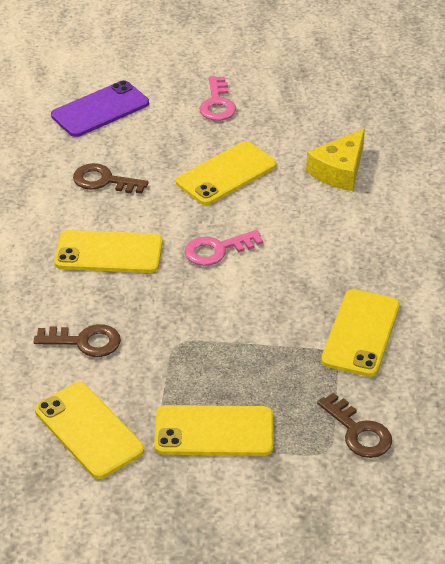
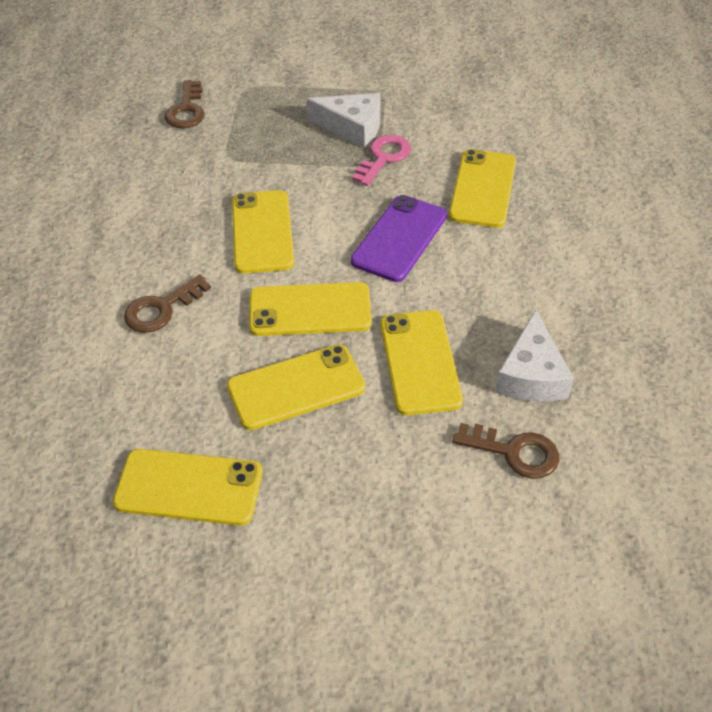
pink key: [184,230,263,266] [199,76,236,121] = 2 -> [352,135,411,186] = 1
white cheese: none = 0 -> [307,93,380,148] [495,310,574,402] = 2
yellow cheese: [306,128,365,191] = 1 -> none = 0
yellow phone: [35,382,144,479] [54,230,162,273] [154,405,274,456] [176,141,276,205] [321,289,400,377] = 5 -> [113,449,263,526] [227,344,366,430] [232,190,294,274] [249,282,372,336] [380,310,463,415] [449,149,516,228] = 6

